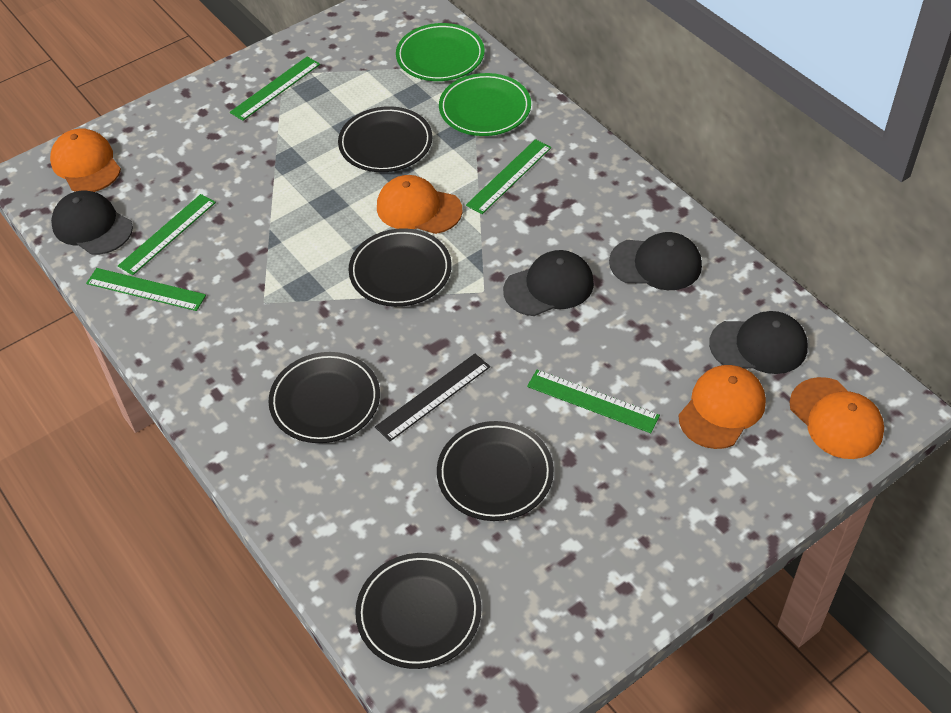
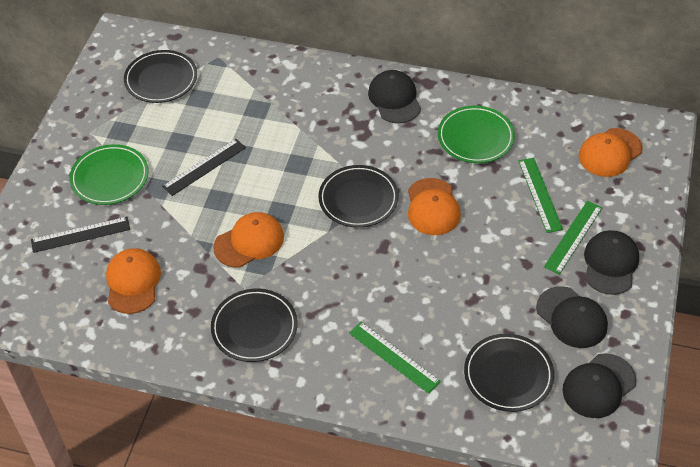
black plate: [268,352,380,443] [338,106,433,172] [348,228,452,307] [355,553,482,669] [437,421,554,521] = 5 -> [124,50,197,103] [211,289,298,362] [318,165,399,228] [464,334,554,412] = 4
black ruler: [375,354,490,441] = 1 -> [31,217,130,253] [162,139,246,196] = 2
green ruler: [86,268,206,311] [118,194,216,275] [230,57,320,121] [466,139,551,214] [527,370,660,433] = 5 -> [349,322,441,394] [518,158,563,233] [544,201,602,275] = 3

